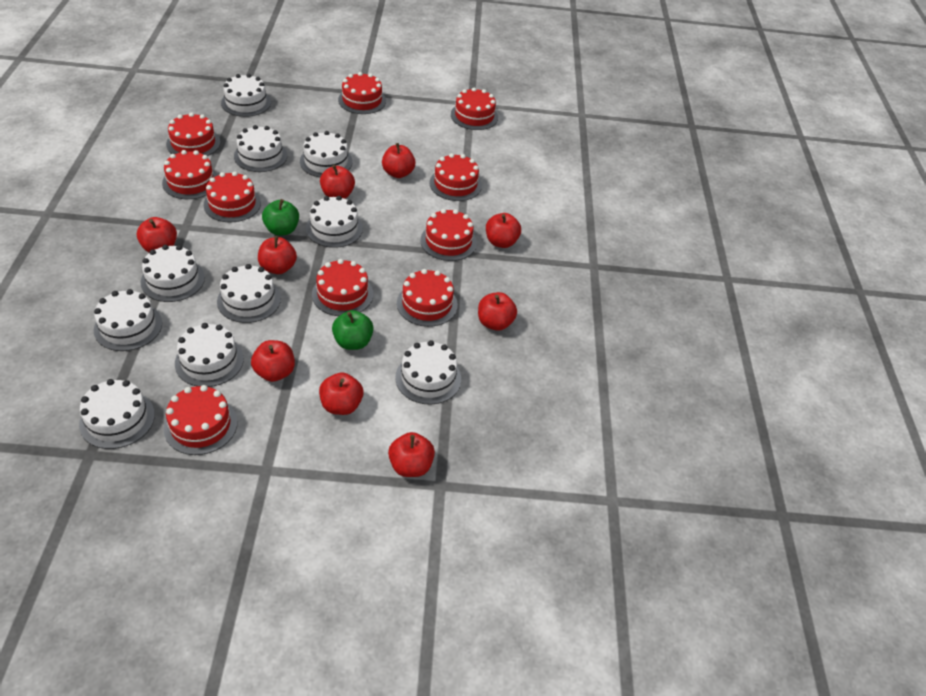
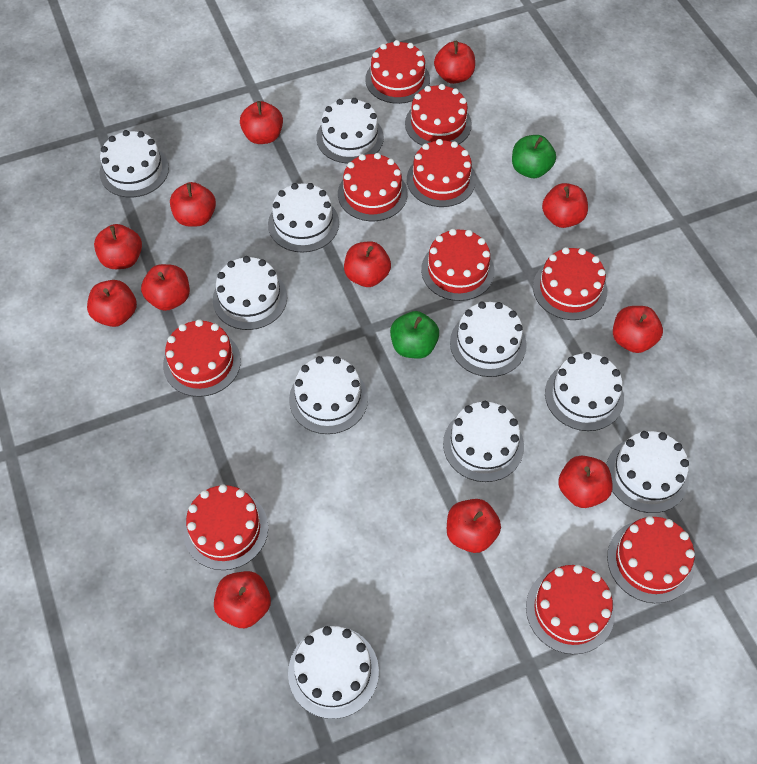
red apple: [137,217,177,253] [251,340,295,382] [258,236,297,274] [319,372,363,415] [320,165,355,199] [382,143,415,178] [388,432,435,477] [478,292,517,331] [486,213,521,248] = 9 -> [87,280,137,327] [94,224,142,269] [141,264,190,311] [170,182,216,227] [214,571,271,628] [240,101,283,144] [344,241,391,287] [434,41,475,84] [447,499,501,553] [542,183,588,228] [558,456,613,508] [613,306,663,353] = 12

